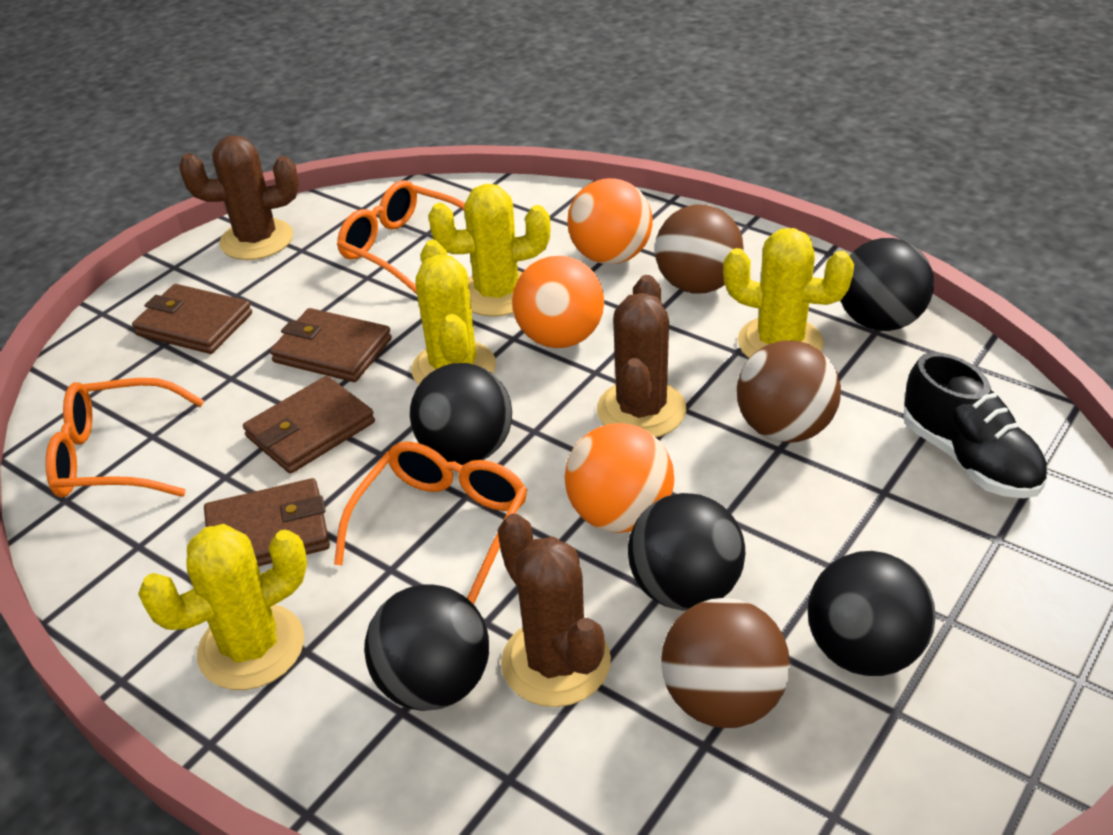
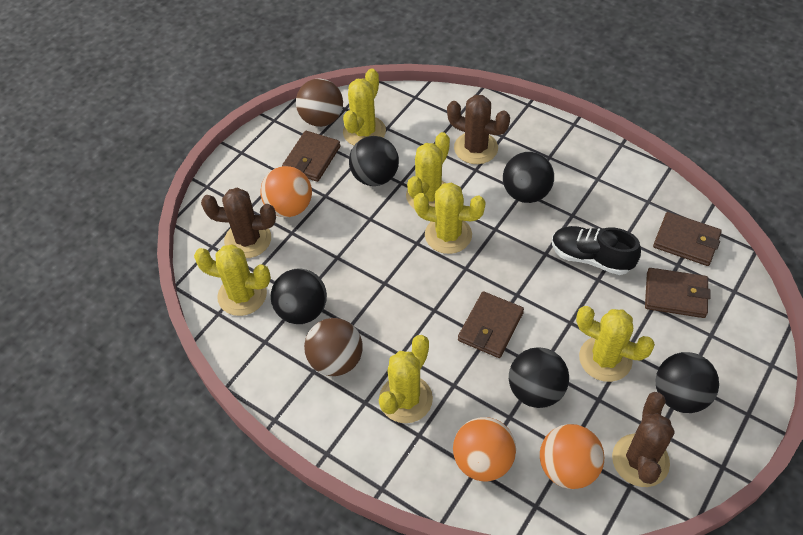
brown ball: [655,205,744,294] [661,598,790,728] [737,340,841,443] = 3 -> [296,78,343,127] [304,318,363,376] = 2
orange glasses: [45,378,204,498] [334,441,527,604] [337,180,465,294] = 3 -> none = 0
yellow cactus: [138,524,307,690] [411,240,496,384] [428,184,551,317] [723,228,854,358] = 4 -> [194,244,271,316] [343,68,386,145] [379,335,433,423] [406,132,450,209] [414,182,486,254] [576,306,655,382] = 6

